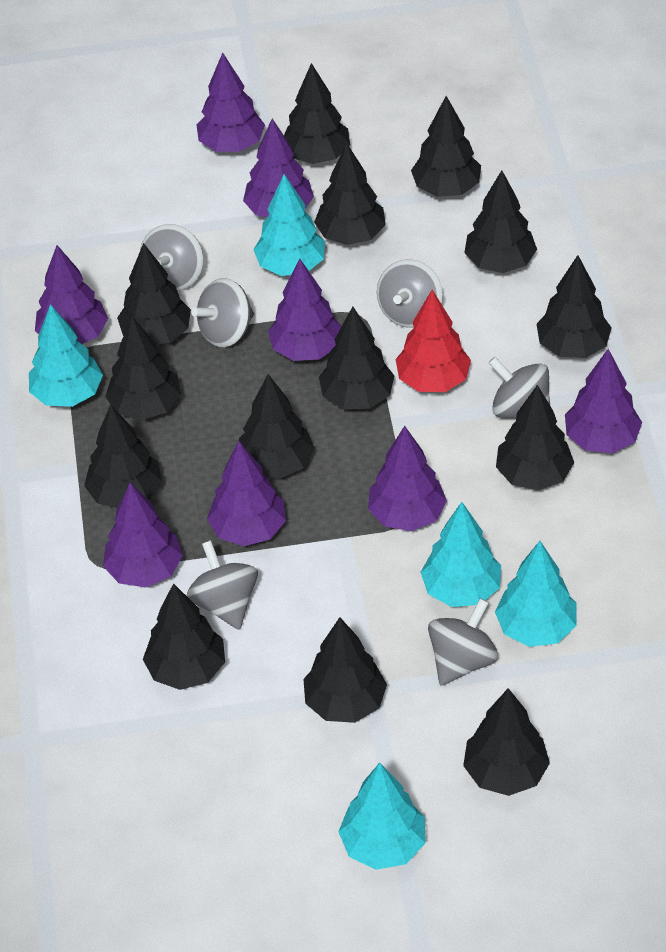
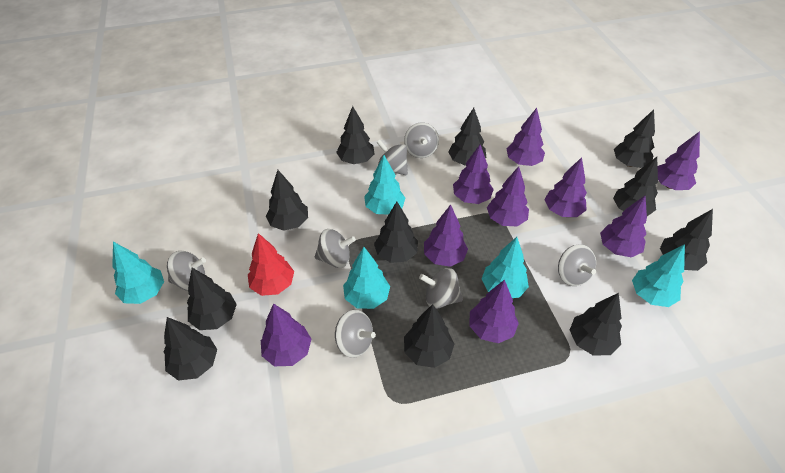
black tree: [84,404,162,508] [105,317,181,420] [117,243,191,344] [143,583,225,690] [239,374,314,479] [284,63,350,164] [303,617,387,723] [314,143,386,245] [319,307,394,409] [411,96,481,197] [463,688,550,796] [464,170,537,273] [496,385,574,490] [536,255,612,358] = 14 -> [164,317,217,381] [187,268,237,330] [266,170,308,231] [336,106,374,164] [374,201,418,263] [404,304,454,368] [448,108,486,166] [570,293,622,356] [613,157,658,216] [614,109,655,168] [660,209,713,271] = 11
grey spinning top: [140,224,203,291] [187,540,258,630] [191,278,254,347] [377,259,443,328] [428,598,498,686] [488,357,550,418] = 6 -> [167,251,206,291] [315,229,356,268] [335,310,376,358] [376,140,408,175] [404,122,439,158] [419,268,463,309] [558,244,596,286] = 7
purple tree: [35,245,108,344] [103,483,183,588] [197,53,265,152] [207,441,286,546] [243,118,314,217] [268,258,342,361] [368,426,447,531] [565,349,642,453] = 8 -> [261,303,312,366] [424,204,468,267] [453,145,494,204] [470,280,519,343] [487,166,529,226] [506,108,545,166] [544,157,587,217] [600,196,647,257] [658,131,700,190] = 9

